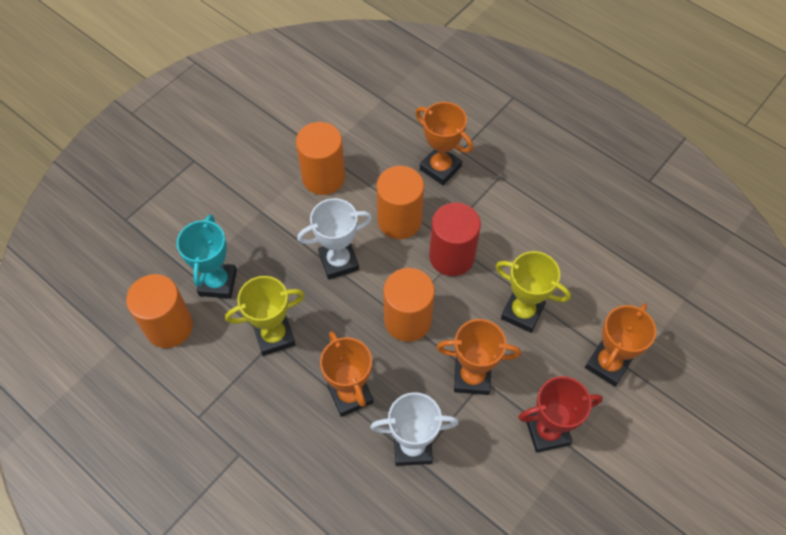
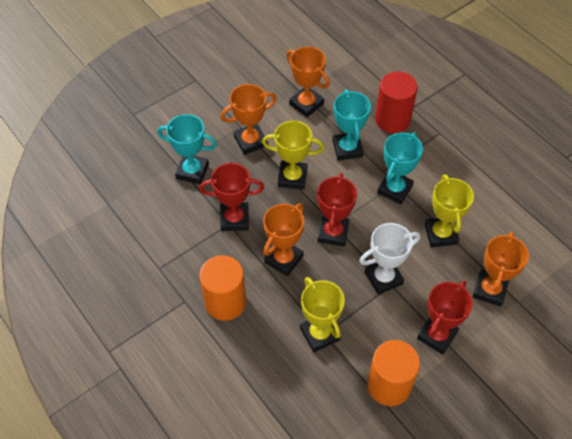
orange cylinder: [126,274,193,348] [296,122,345,195] [376,166,424,239] [383,268,435,342] = 4 -> [199,255,246,321] [367,340,420,406] = 2
red trophy: [518,376,603,453] = 1 -> [199,163,264,231] [317,173,357,247] [417,280,473,354] = 3
turquoise trophy: [176,214,237,299] = 1 -> [157,114,217,184] [333,89,371,161] [377,132,423,204] = 3
white trophy: [297,198,372,279] [370,392,459,466] = 2 -> [359,223,420,295] = 1
yellow trophy: [225,276,305,356] [495,251,571,333] = 2 -> [262,121,324,190] [300,277,345,352] [424,174,474,247] = 3

